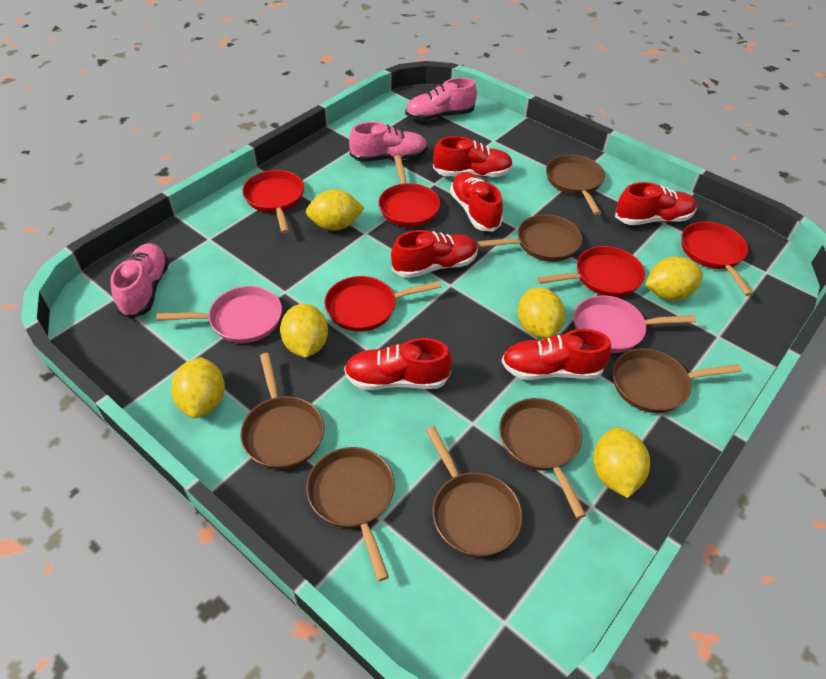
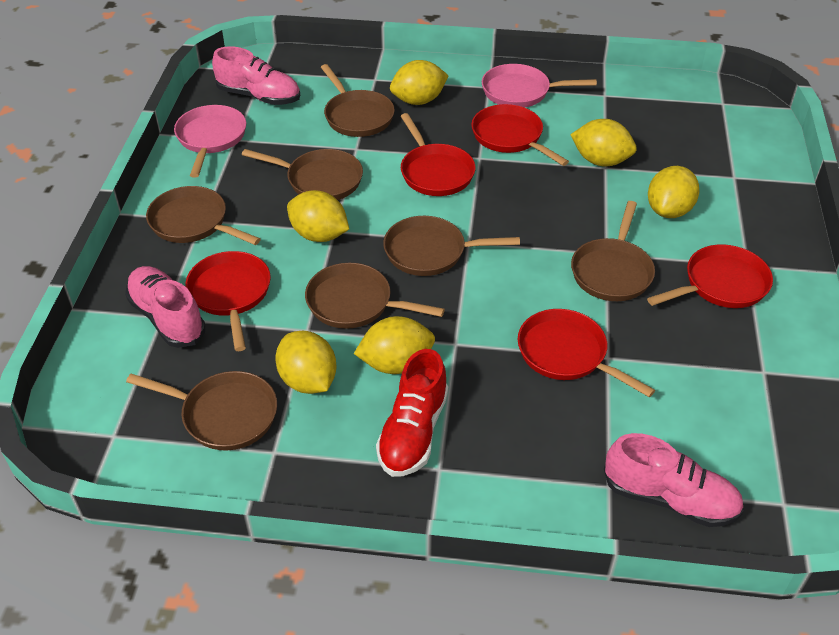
red shoe: [344,338,452,390] [391,230,478,278] [433,136,513,177] [450,172,503,232] [502,329,611,380] [615,182,697,225] = 6 -> [376,349,448,477] = 1

